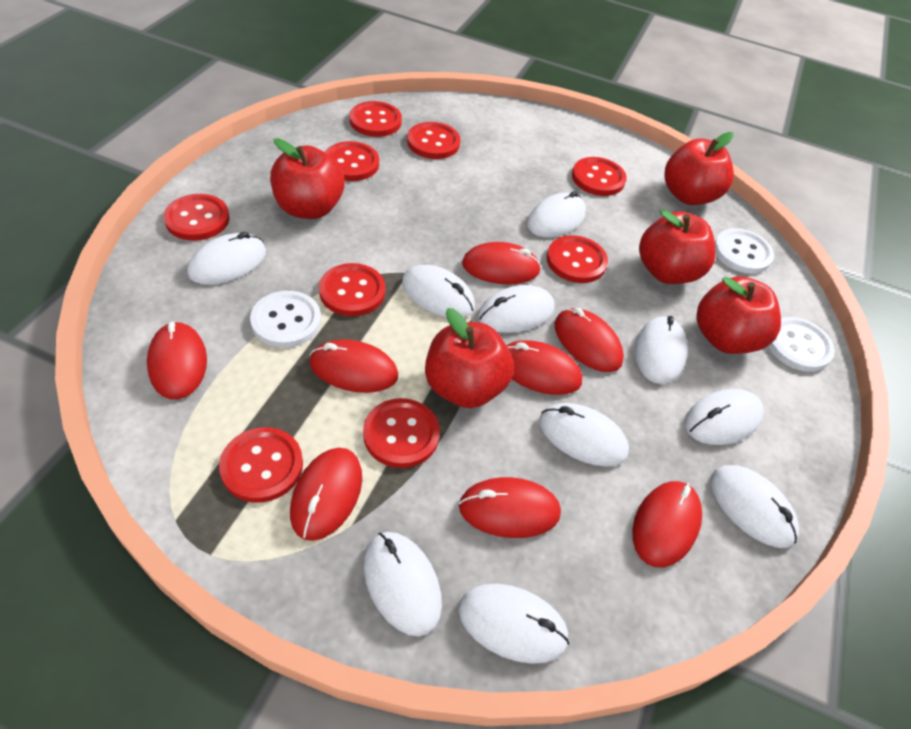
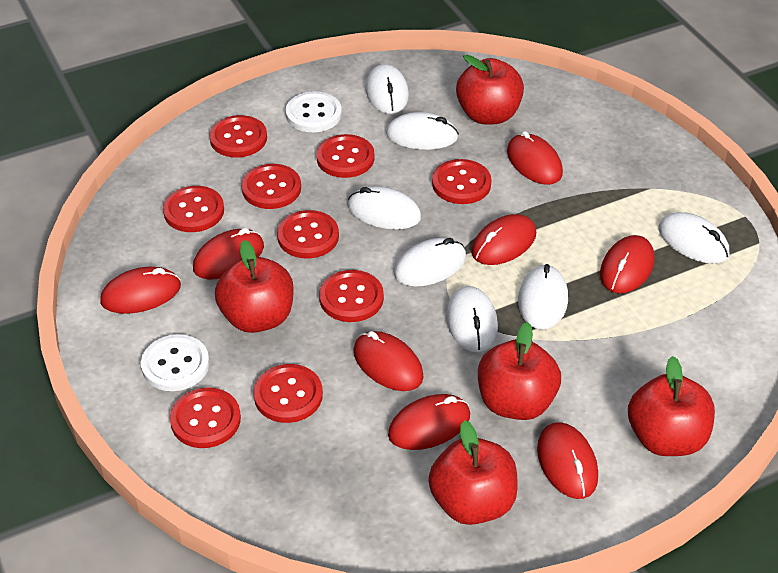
white button: [250,291,321,348] [715,228,774,274] [768,317,835,372] = 3 -> [141,334,209,391] [285,92,342,132] = 2
white mouse: [188,232,266,285] [364,532,442,636] [402,265,475,317] [458,583,569,664] [478,285,555,333] [527,191,586,238] [539,403,629,466] [635,316,688,384] [685,389,764,445] [711,465,799,548] = 10 -> [348,186,421,230] [366,64,409,114] [386,112,459,150] [394,238,466,287] [446,286,498,352] [518,264,568,329] [659,212,729,264] = 7

